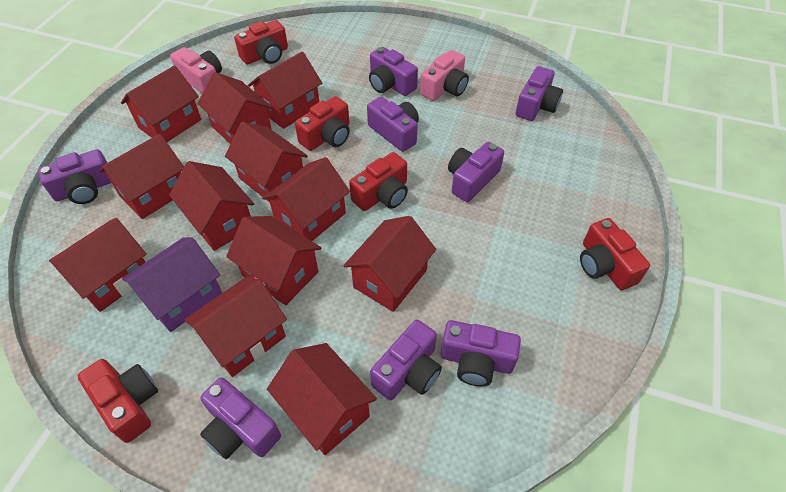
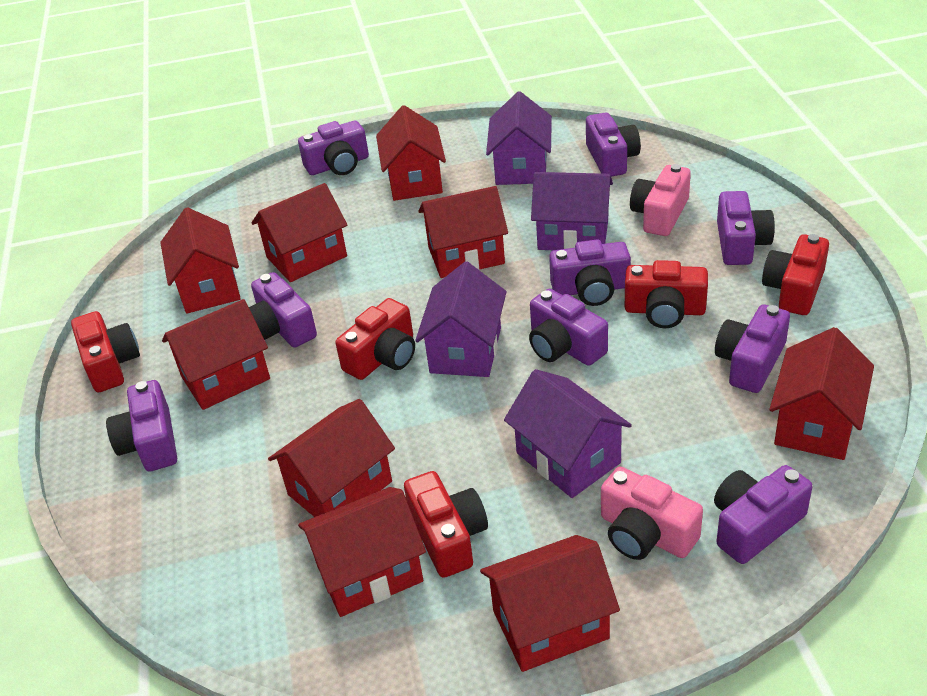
purple camera: [38,149,111,204] [200,377,281,459] [367,97,419,152] [369,47,418,96] [370,320,442,400] [441,320,521,387] [448,142,504,202] [515,66,563,121] = 8 -> [106,380,177,472] [249,272,317,348] [298,121,369,175] [529,289,608,366] [549,240,631,306] [586,112,641,177] [714,465,812,564] [715,304,790,393] [717,191,775,265] = 9
purple house: [122,237,222,332] = 1 -> [415,262,507,377] [486,91,552,185] [504,369,632,498] [531,172,613,250] = 4
red house: [49,218,146,312] [99,134,184,219] [121,65,201,142] [169,161,254,251] [184,276,287,377] [197,72,273,144] [225,122,308,202] [226,216,321,305] [248,52,322,129] [262,157,350,241] [267,343,377,455] [343,216,436,312] = 12 -> [160,207,241,314] [162,299,270,410] [251,183,347,282] [268,399,395,517] [298,487,426,617] [376,105,446,201] [419,186,508,278] [480,535,620,672] [770,327,874,460] = 9

